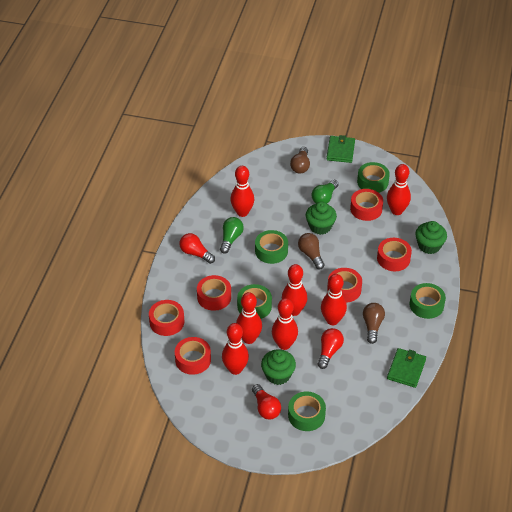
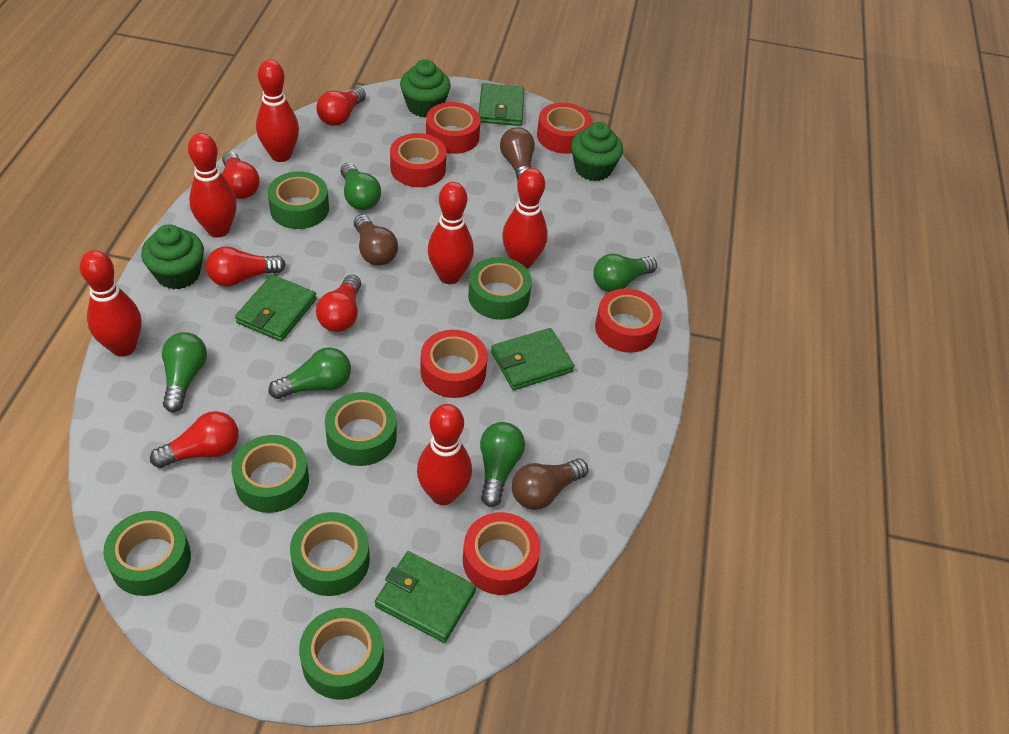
green light bulb: [220,217,244,254] [312,180,339,204] = 2 -> [162,332,207,412] [269,347,351,399] [341,163,381,210] [480,422,525,507] [593,254,657,292] = 5
green tape: [237,284,272,319] [255,230,288,264] [288,392,326,431] [357,162,390,193] [410,283,446,319] = 5 -> [103,511,191,596] [231,435,309,513] [268,172,329,229] [290,512,370,596] [299,608,384,700] [325,392,397,466] [468,257,532,320] = 7
green wallet: [327,135,355,163] [387,348,426,388] = 2 -> [235,275,317,341] [375,551,476,643] [479,83,524,126] [491,328,574,390] = 4
red bowling pin: [222,323,249,375] [230,166,254,217] [236,292,262,344] [272,298,298,350] [282,264,307,316] [321,274,347,325] [387,164,411,215] = 7 -> [80,250,142,357] [188,133,237,238] [256,60,299,162] [417,404,472,505] [428,182,474,284] [502,168,548,269] = 6
red light bulb: [179,233,215,264] [252,384,281,420] [318,328,344,369] = 3 -> [150,411,239,468] [206,246,285,287] [222,151,260,199] [316,275,361,332] [317,87,366,126] = 5

